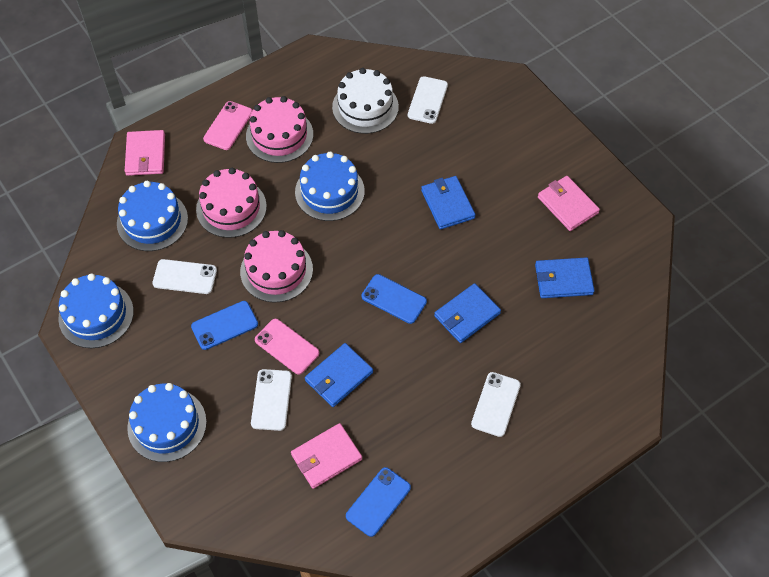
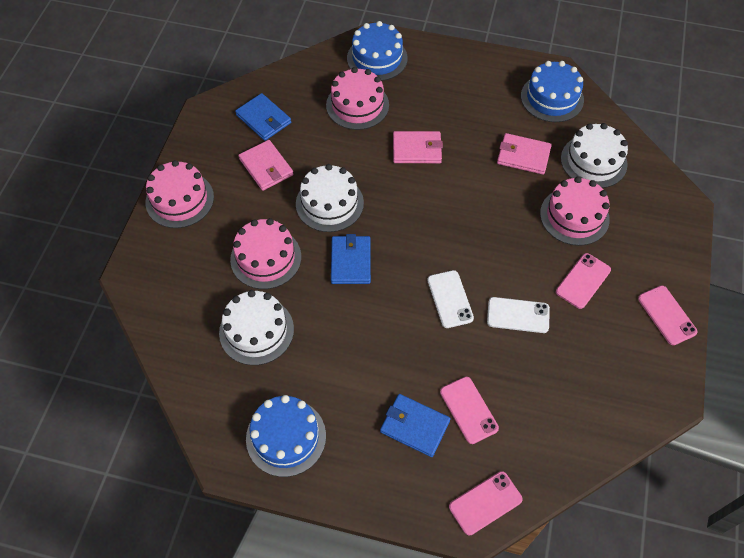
blue cake: [58,273,134,348] [117,181,188,251] [127,383,207,462] [295,152,365,221] = 4 -> [246,395,326,477] [347,21,408,81] [521,61,584,122] = 3
blue phone: [191,301,258,350] [346,467,411,537] [362,274,427,324] = 3 -> none = 0
blue wallet: [305,343,373,407] [421,176,476,229] [434,283,501,343] [535,257,595,298] = 4 -> [235,93,291,141] [331,234,371,284] [380,394,451,457] = 3
pink cake: [196,168,267,238] [240,230,313,303] [246,96,313,163] = 3 -> [145,160,214,228] [230,218,301,289] [326,67,389,130] [540,177,610,246] = 4
pink phone: [203,101,252,150] [255,319,319,375] = 2 -> [440,377,499,444] [449,471,523,535] [556,253,611,309] [638,285,698,345] = 4
white cake: [332,68,399,134] = 1 -> [219,290,294,365] [296,164,364,232] [561,123,628,188] = 3
white phone: [152,259,217,294] [251,369,292,431] [408,76,448,124] [471,372,521,437] = 4 -> [427,270,474,328] [487,297,550,333] = 2

